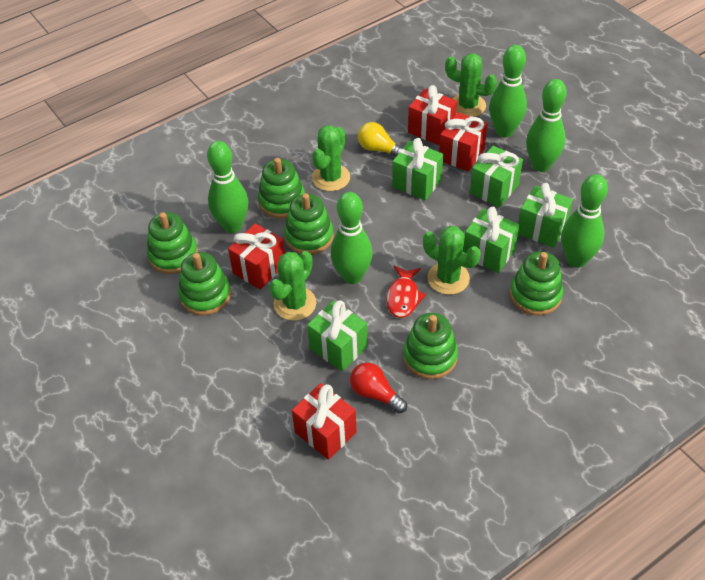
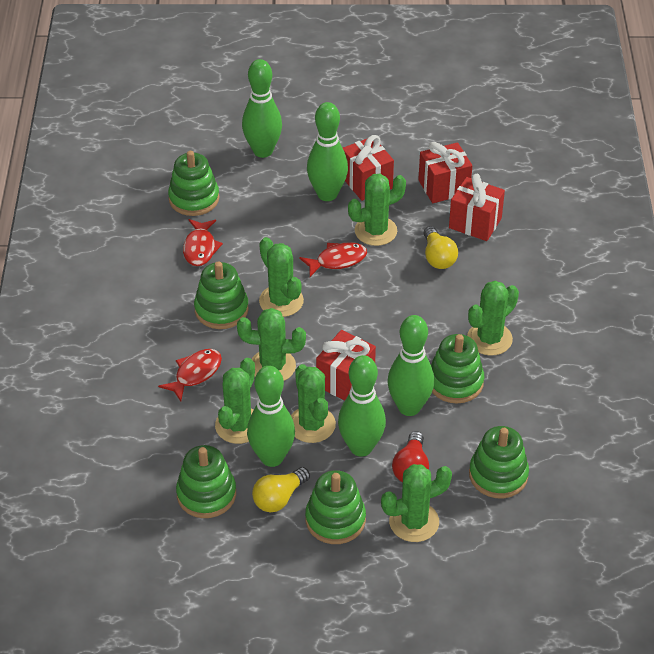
green cactus: [269,251,316,321] [312,125,350,191] [423,226,481,295] [445,53,497,117] = 4 -> [215,358,255,444] [237,308,306,381] [259,237,304,317] [291,364,336,443] [348,174,406,246] [381,464,452,542] [467,281,519,356] = 7
green gift: [307,300,368,371] [392,138,443,201] [463,207,519,273] [470,146,523,207] [518,183,573,248] = 5 -> none = 0
red fish: [386,266,426,318] = 1 -> [158,349,222,401] [183,219,223,266] [299,242,367,277] = 3
yellow light bulb: [358,122,403,157] = 1 -> [252,467,310,512] [423,226,458,269] = 2

